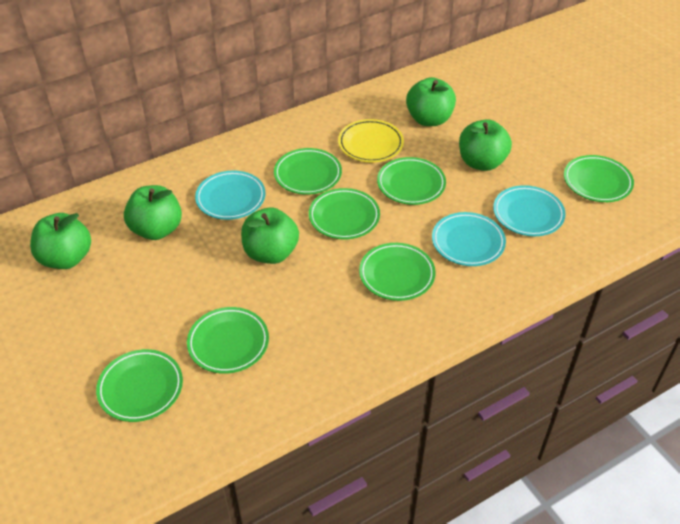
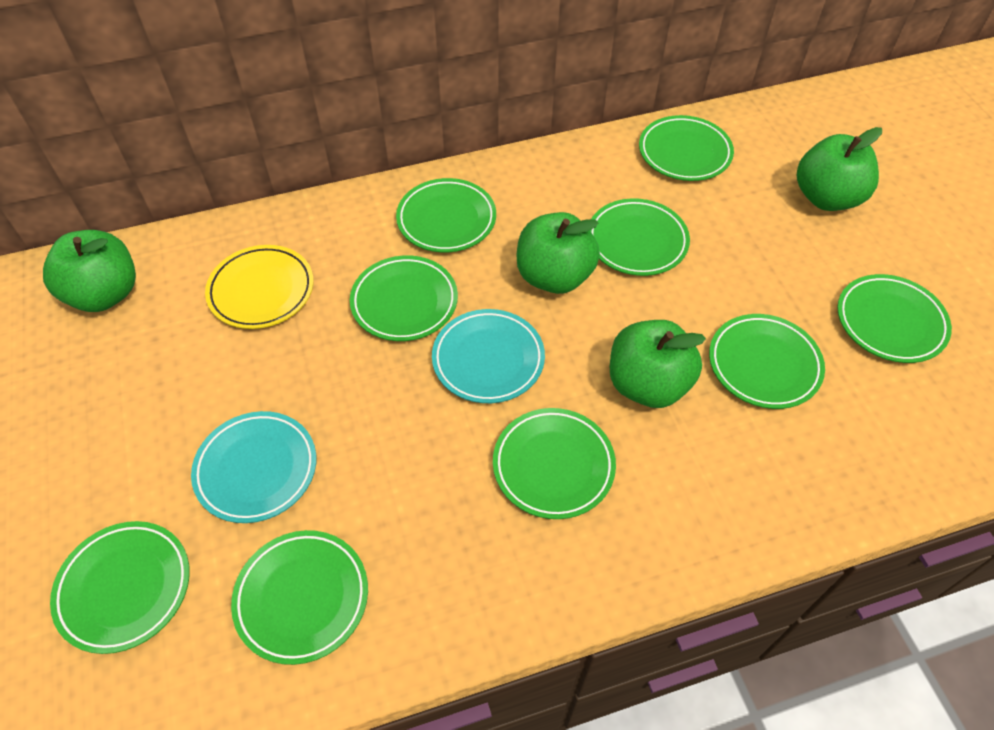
green apple: [30,213,91,269] [124,185,182,240] [241,207,299,264] [406,77,456,126] [459,119,512,171] = 5 -> [43,230,136,312] [517,212,600,294] [610,320,706,408] [797,127,882,211] = 4
green plate: [96,349,183,422] [187,307,269,374] [274,148,342,195] [309,188,380,239] [359,243,436,301] [377,157,446,205] [564,155,634,202] = 7 -> [50,521,190,654] [231,530,368,665] [350,255,458,341] [396,178,496,252] [493,408,616,519] [590,198,690,276] [639,115,734,181] [709,314,825,409] [837,274,952,363] = 9
turquoise plate: [195,170,266,220] [432,212,506,266] [493,185,566,236] = 3 -> [191,411,316,523] [432,309,545,403] = 2

